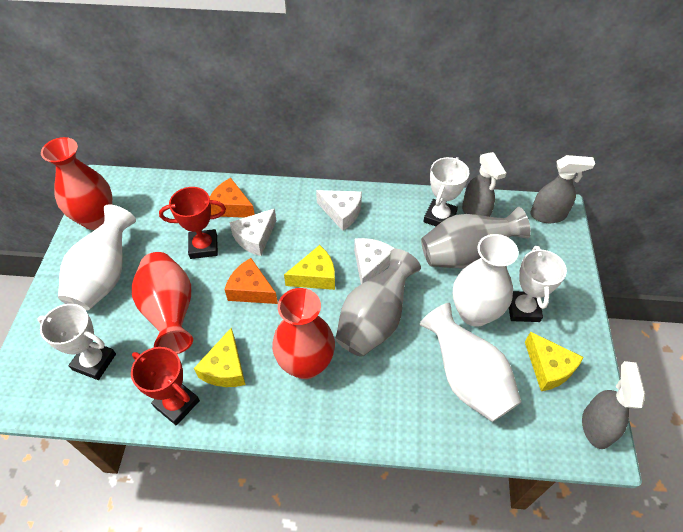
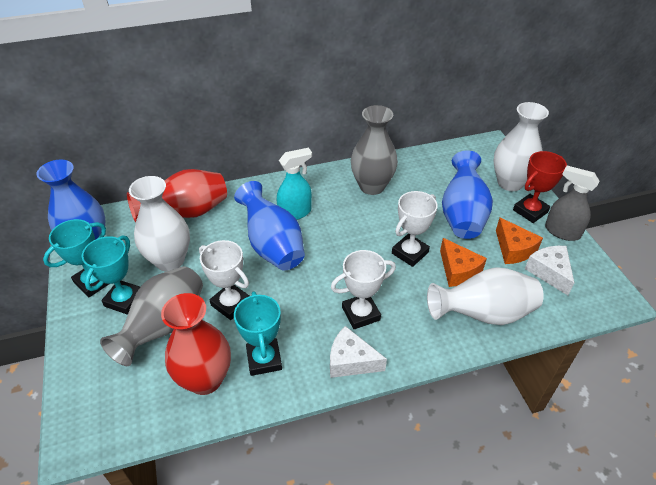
blue vase: none = 0 -> [37,159,105,240] [234,181,305,271] [442,150,493,239] = 3
grey spray bottle: [462,152,506,217] [530,155,595,223] [582,361,645,449] = 3 -> [545,166,600,241] = 1
red trophy: [131,347,200,425] [159,187,226,259] = 2 -> [513,151,567,223] = 1
red vase: [41,137,112,230] [132,252,193,354] [272,288,335,379] = 3 -> [127,169,227,223] [161,293,231,395] = 2
turquoise spray bottle: none = 0 -> [277,148,312,220] = 1
turquoise trophy: none = 0 -> [43,219,109,297] [82,235,140,315] [234,292,282,376] = 3
white cheese: [229,208,276,256] [316,190,362,231] [354,238,395,284] = 3 -> [330,326,387,378] [525,246,575,295] = 2
yellow cheese: [194,328,245,387] [284,245,335,290] [525,332,584,391] = 3 -> none = 0

